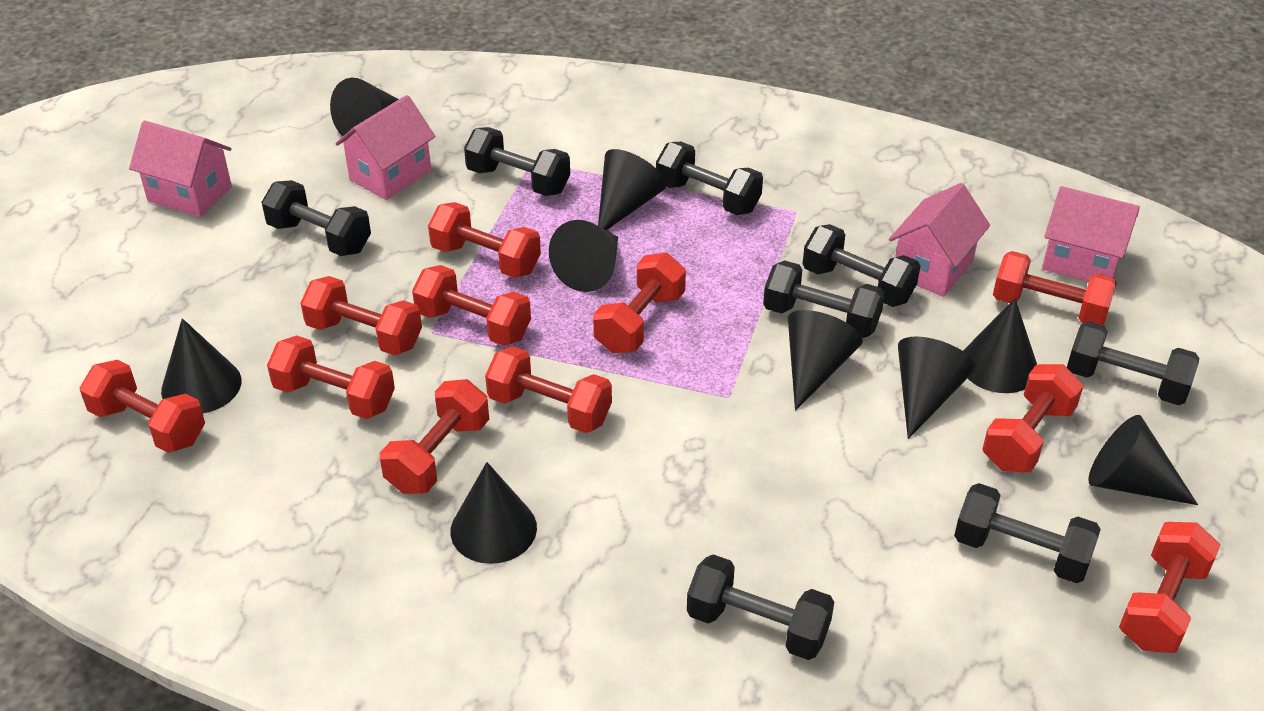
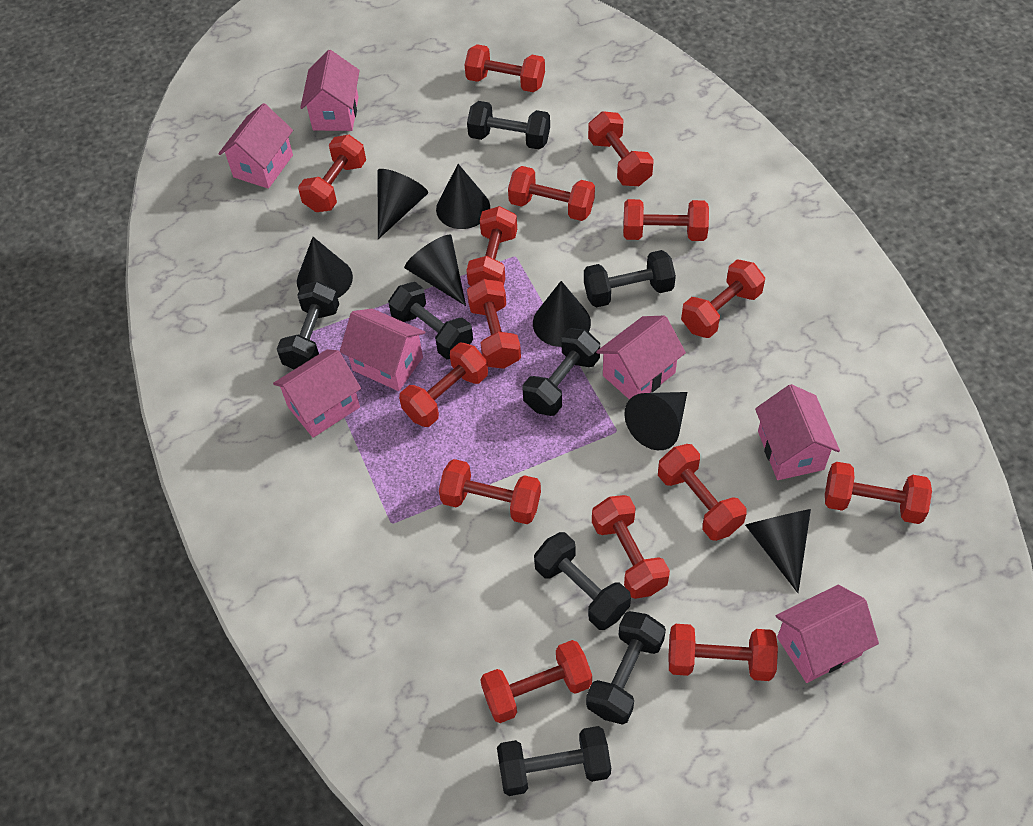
black cone: [161,318,242,413] [330,78,399,136] [451,462,537,564] [549,220,618,292] [598,149,666,230] [788,310,863,410] [898,336,976,439] [963,298,1037,393] [1088,415,1198,505] = 9 -> [297,237,353,298] [378,169,428,239] [404,235,466,306] [436,164,490,229] [533,281,591,347] [624,392,687,450] [745,509,811,593] = 7
pink house: [129,121,232,217] [335,95,436,200] [889,183,990,297] [1042,186,1140,282] = 4 -> [218,103,293,189] [273,349,361,438] [300,50,360,131] [340,309,426,391] [596,316,686,399] [755,384,840,480] [776,585,879,683] = 7
red dumbbell: [80,360,205,453] [267,335,395,419] [301,276,422,356] [380,379,489,494] [412,265,531,346] [428,202,541,278] [485,346,612,433] [593,253,686,353] [982,364,1084,472] [993,251,1117,325] [1119,522,1221,653] = 11 -> [298,135,366,212] [399,343,488,427] [439,459,541,524] [464,44,545,92] [466,206,517,286] [467,279,521,369] [480,640,592,723] [508,166,595,221] [588,111,654,186] [592,495,670,599] [623,199,709,241] [658,444,747,541] [668,624,778,681] [681,259,765,338] [825,462,932,524] = 15

